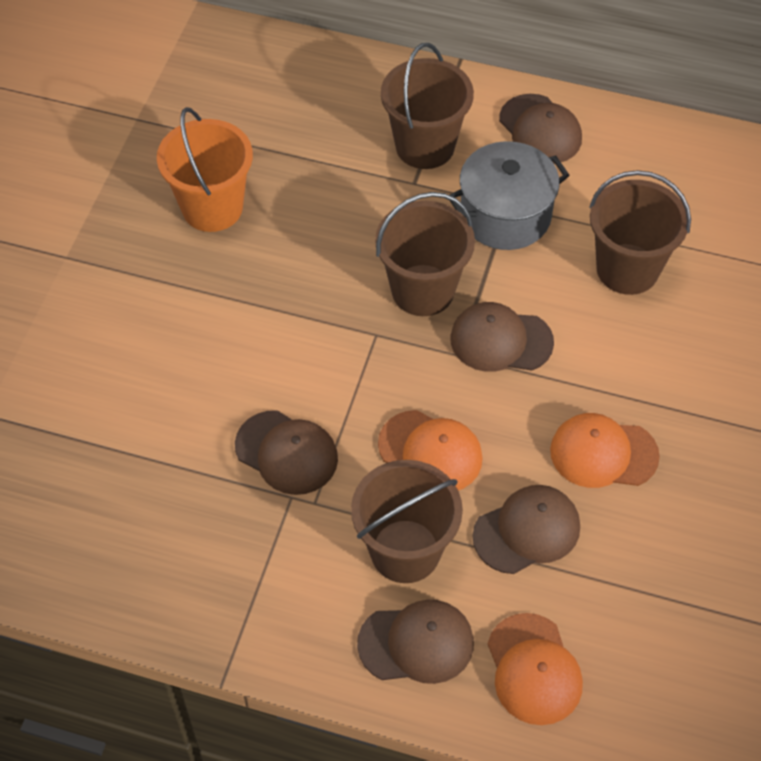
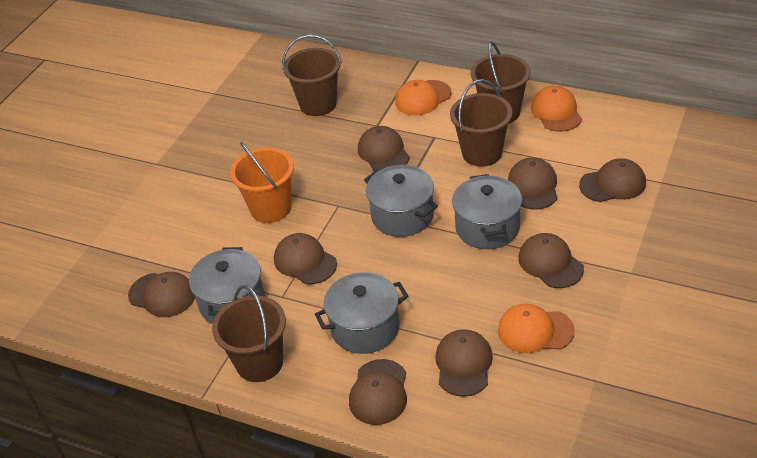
brown cap: [235,410,338,495] [357,600,474,684] [450,302,554,372] [473,485,580,574] [499,94,582,164] = 5 -> [128,272,195,317] [274,233,337,284] [349,359,407,425] [358,126,410,171] [435,329,493,397] [508,157,558,209] [518,233,584,288] [579,158,646,202] = 8
grey pot: [450,141,570,250] = 1 -> [189,247,265,324] [315,272,408,354] [364,165,438,237] [452,174,522,249] = 4

